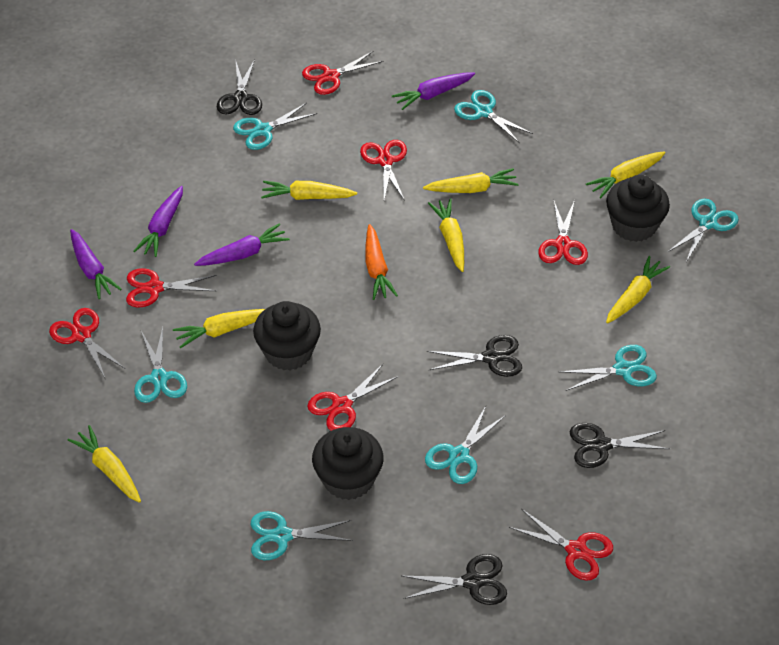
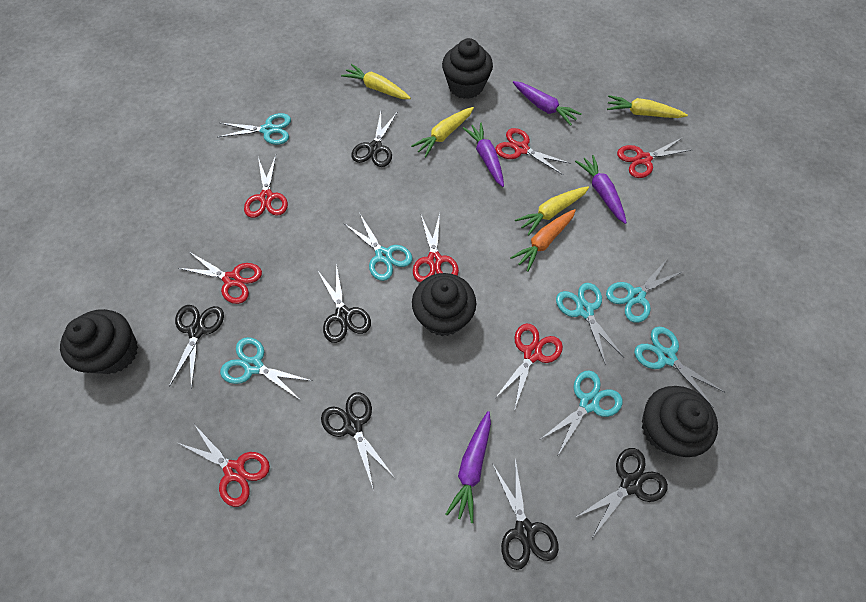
black cupcake: [253,301,321,370] [312,427,383,500] [606,175,670,242] = 3 -> [60,309,138,374] [412,273,476,336] [442,38,493,99] [642,386,718,457] = 4
black scissors: [217,59,262,115] [402,554,507,605] [427,335,522,377] [570,423,670,468] = 4 -> [169,305,224,389] [318,263,371,343] [321,392,393,491] [351,112,397,167] [492,458,559,570] [576,448,668,539] = 6
yellow carrot: [67,425,141,503] [173,309,265,348] [261,181,357,200] [423,168,519,193] [428,198,464,272] [586,151,666,198] [606,256,670,323] = 7 -> [341,64,411,99] [411,107,474,157] [515,186,589,236] [607,95,688,118] = 4

